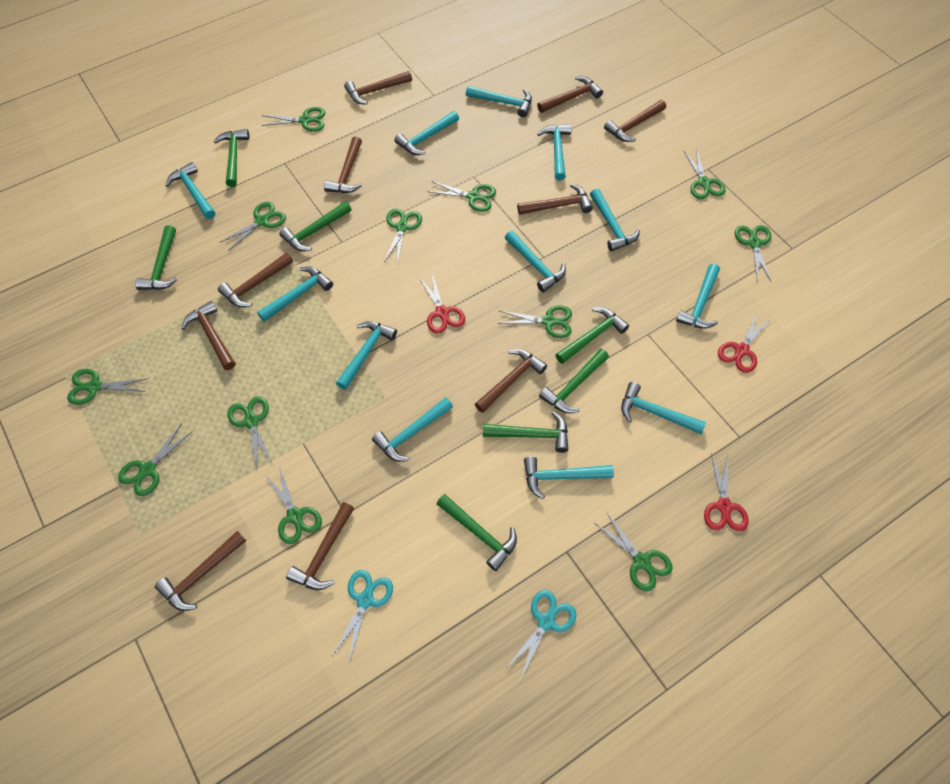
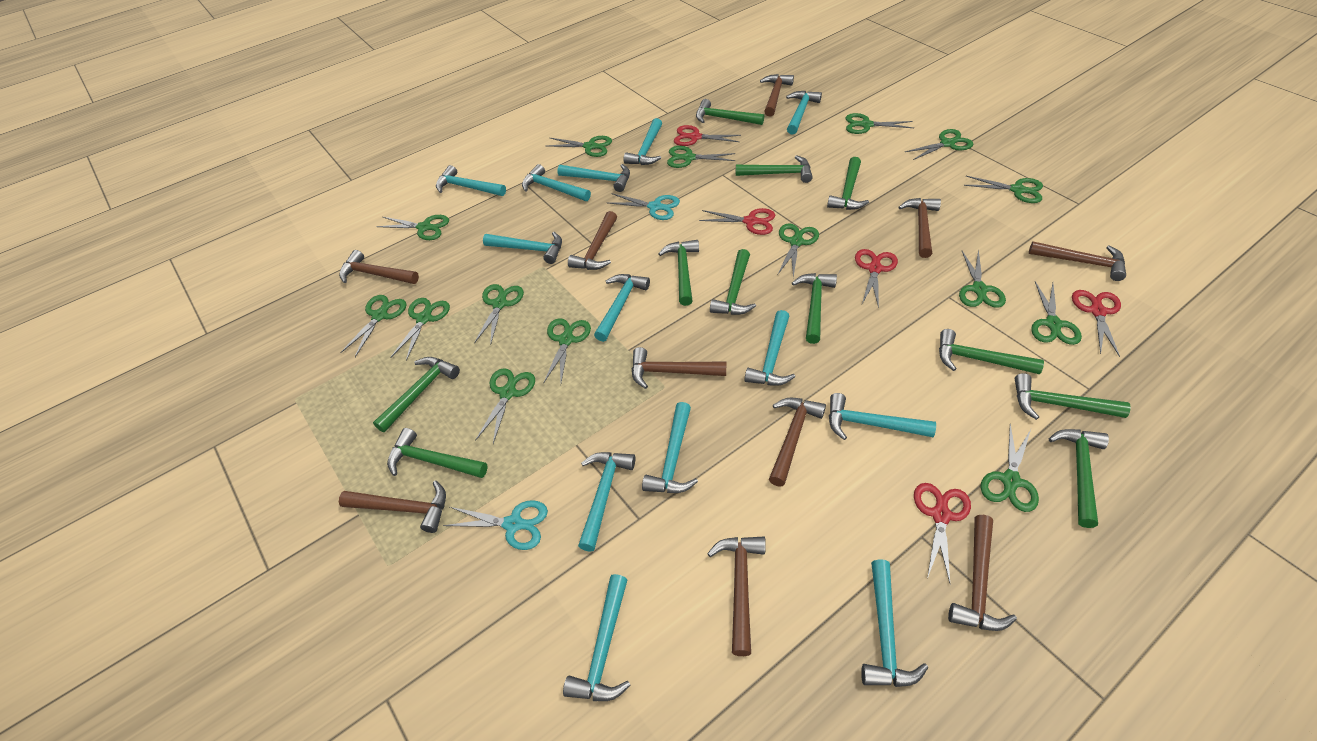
green hammer: [135,225,177,290] [214,129,250,187] [279,201,352,251] [437,494,517,571] [483,411,568,453] [539,349,609,413] [555,307,629,364] = 7 -> [373,357,460,432] [387,428,488,478] [658,240,699,306] [696,99,764,125] [710,249,756,315] [736,155,813,183] [792,273,837,344] [827,157,869,210] [939,329,1044,374] [1015,373,1131,420] [1049,429,1109,528] = 11
green scissors: [67,369,149,405] [118,424,193,496] [219,202,286,251] [227,396,272,468] [261,107,325,132] [265,467,322,544] [384,209,422,263] [427,181,496,212] [498,305,572,338] [596,513,673,592] [684,148,725,199] [735,225,771,281] = 12 -> [340,295,407,357] [376,215,449,240] [390,298,450,361] [474,284,524,345] [475,368,535,444] [543,318,591,384] [548,136,612,157] [667,146,736,168] [778,224,819,277] [846,113,913,134] [905,129,973,160] [959,250,1006,308] [964,176,1043,203] [981,424,1039,512] [1031,281,1082,345] = 15
red scissors: [419,273,465,333] [704,453,749,531] [718,311,771,373] = 3 -> [674,125,741,146] [699,208,775,235] [855,249,898,308] [914,483,971,583] [1072,290,1121,357] = 5
turquoise hammer: [166,162,215,219] [257,266,333,322] [336,321,397,390] [372,397,453,462] [394,111,459,155] [466,86,532,117] [505,231,566,292] [524,457,614,499] [537,124,572,181] [590,189,640,251] [621,382,706,434] [676,264,720,329] = 12 -> [436,165,506,196] [483,232,562,264] [522,164,591,201] [558,164,630,192] [563,574,630,701] [578,452,635,552] [594,274,650,342] [624,118,662,165] [642,402,698,493] [744,310,795,386] [786,91,822,134] [829,393,936,440] [861,559,928,687] = 13

